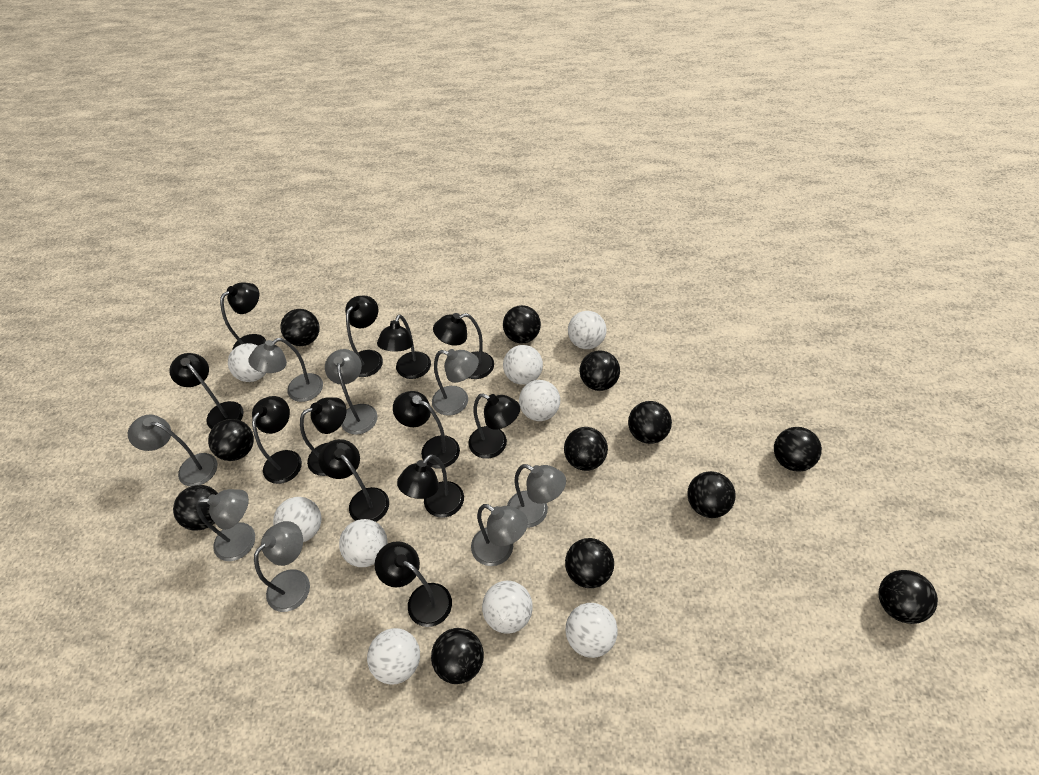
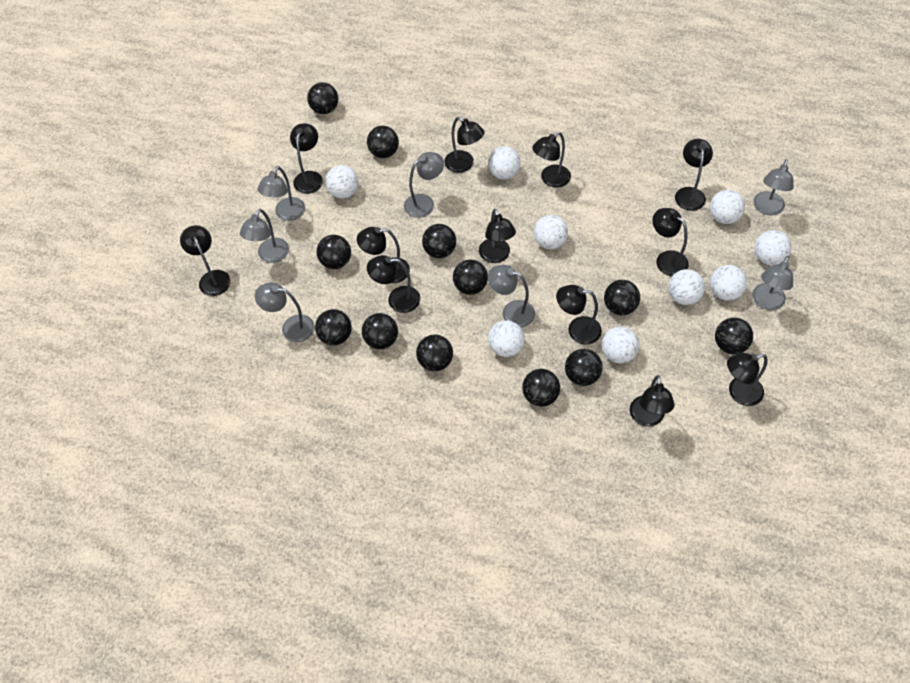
grey lamp: [128,415,218,487] [196,489,255,561] [248,338,323,402] [254,521,310,612] [325,349,378,435] [432,349,479,416] [471,504,528,566] [507,464,566,528] = 8 -> [240,209,289,263] [255,282,315,342] [258,166,305,221] [404,152,444,218] [488,265,535,327] [752,256,793,310] [754,160,794,215] = 7

